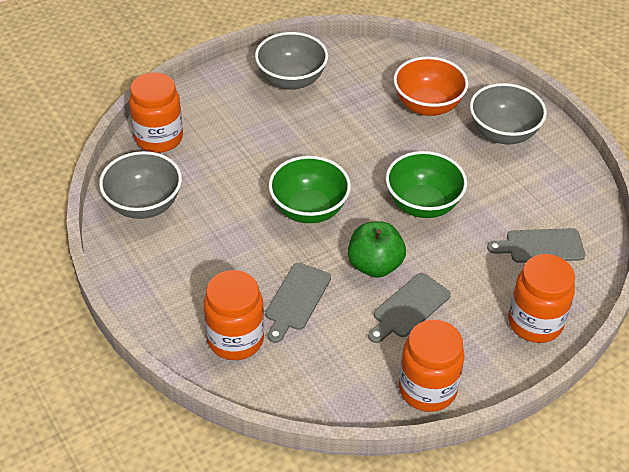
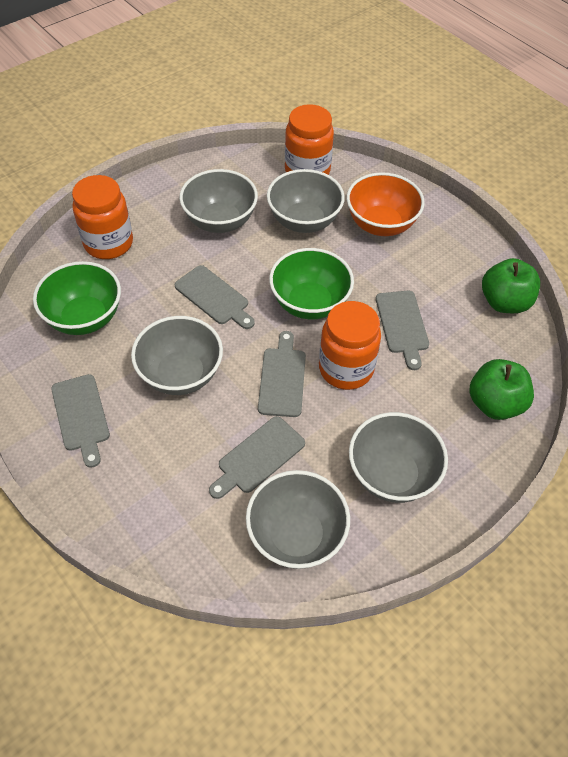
green apple: [348,221,406,278] = 1 -> [469,359,534,420] [482,258,540,313] = 2
grey bowl: [99,151,182,219] [255,32,328,90] [470,83,547,144] = 3 -> [131,316,223,395] [179,169,258,233] [246,470,350,569] [267,169,345,233] [349,412,448,503] = 5
grey cutting board: [265,263,331,343] [368,273,451,343] [487,228,585,263] = 3 -> [51,374,110,468] [174,265,255,329] [209,416,305,499] [258,331,306,417] [376,291,429,370] = 5
orange jar: [129,72,183,153] [204,270,264,360] [399,320,465,412] [508,254,575,343] = 4 -> [72,175,133,259] [285,104,334,175] [319,301,381,390] = 3

